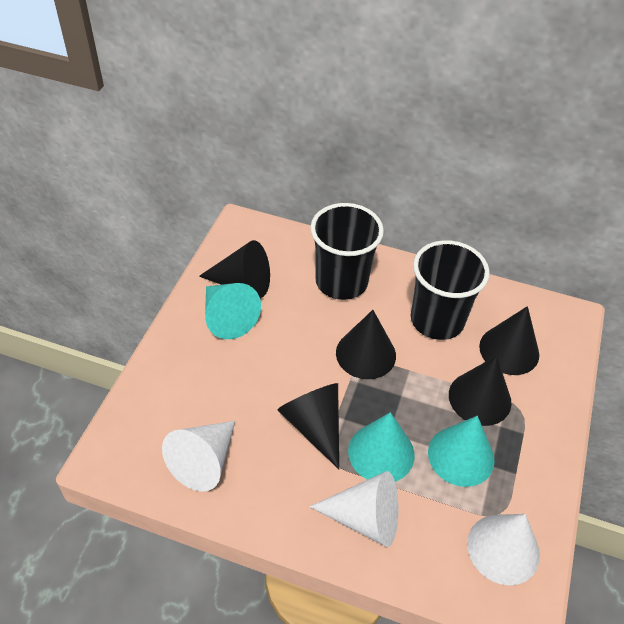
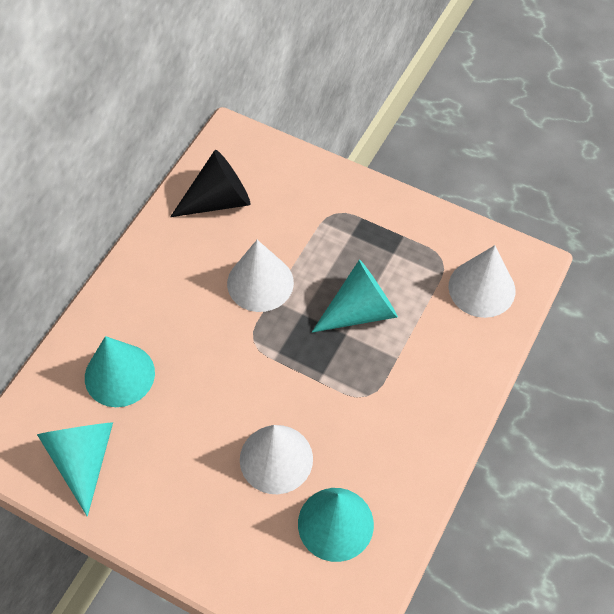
black cone: [199,240,270,298] [277,383,339,469] [336,310,396,379] [449,356,512,426] [479,306,539,375] = 5 -> [170,150,250,217] = 1
black cup: [310,203,384,300] [411,240,490,340] = 2 -> none = 0
turquoise cone: [205,283,261,339] [348,412,414,482] [428,416,495,487] = 3 -> [37,422,113,516] [85,336,155,407] [298,488,374,562] [312,260,398,333] = 4

